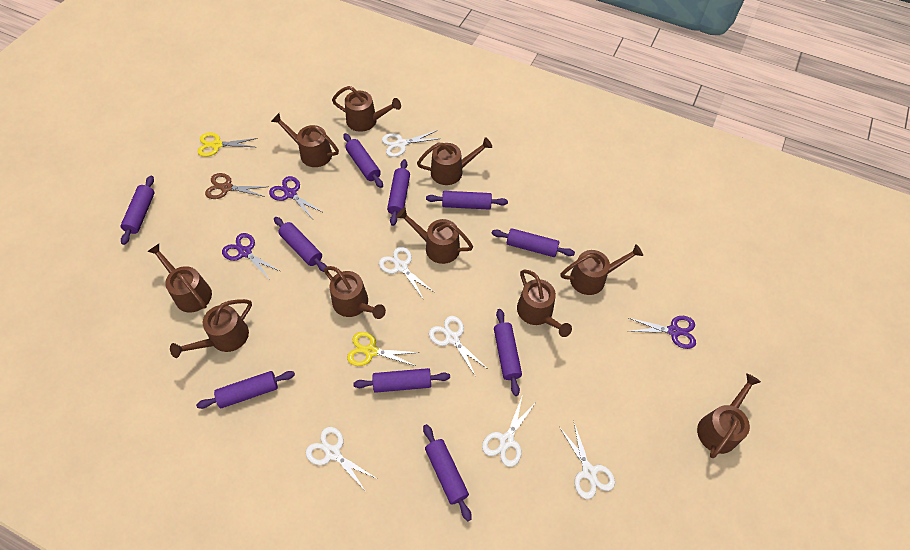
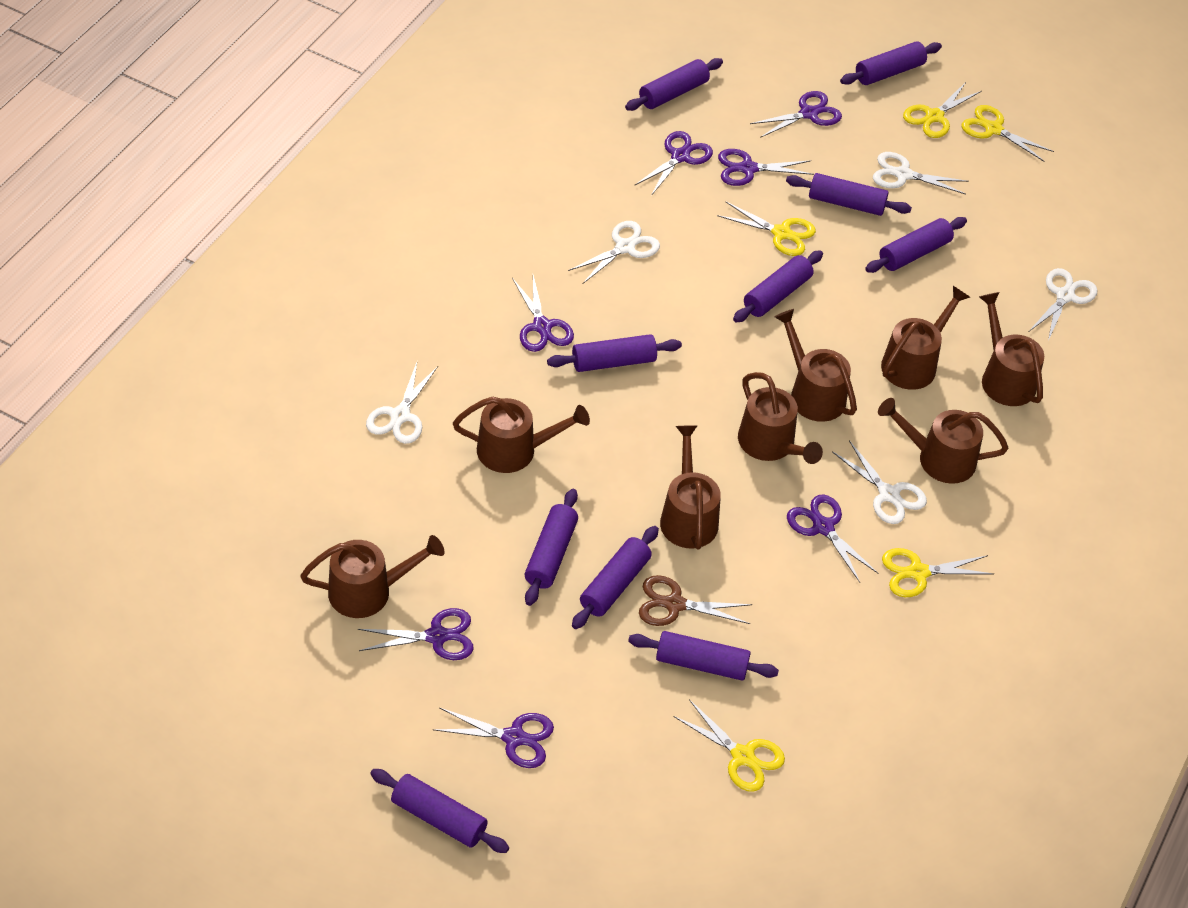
brown watering can: [147,244,212,312] [170,299,252,358] [271,113,339,167] [324,266,386,319] [332,86,401,132] [396,207,473,264] [417,137,492,185] [517,269,572,337] [560,244,643,295] [697,373,761,458] = 10 -> [300,535,444,618] [453,397,590,473] [660,425,721,549] [738,372,823,464] [774,309,857,422] [878,398,1008,484] [881,286,970,390] [979,292,1044,406] = 8
purple scissors: [222,233,280,280] [269,176,324,219] [628,316,696,349] = 3 -> [358,608,474,660] [433,707,554,768] [512,275,574,352] [634,131,713,196] [718,149,814,186] [750,91,842,138] [787,495,879,582] = 7
white scissors: [306,427,377,490] [379,247,434,300] [382,130,438,157] [429,316,488,377] [482,397,537,467] [559,423,615,499] = 6 -> [366,362,438,444] [568,221,660,283] [832,440,927,524] [873,152,969,194] [1029,268,1097,341] = 5
yellow scissors: [197,133,258,157] [347,332,419,366] = 2 -> [673,699,785,792] [717,201,816,256] [882,548,994,597] [903,82,982,138] [961,105,1054,161] = 5

